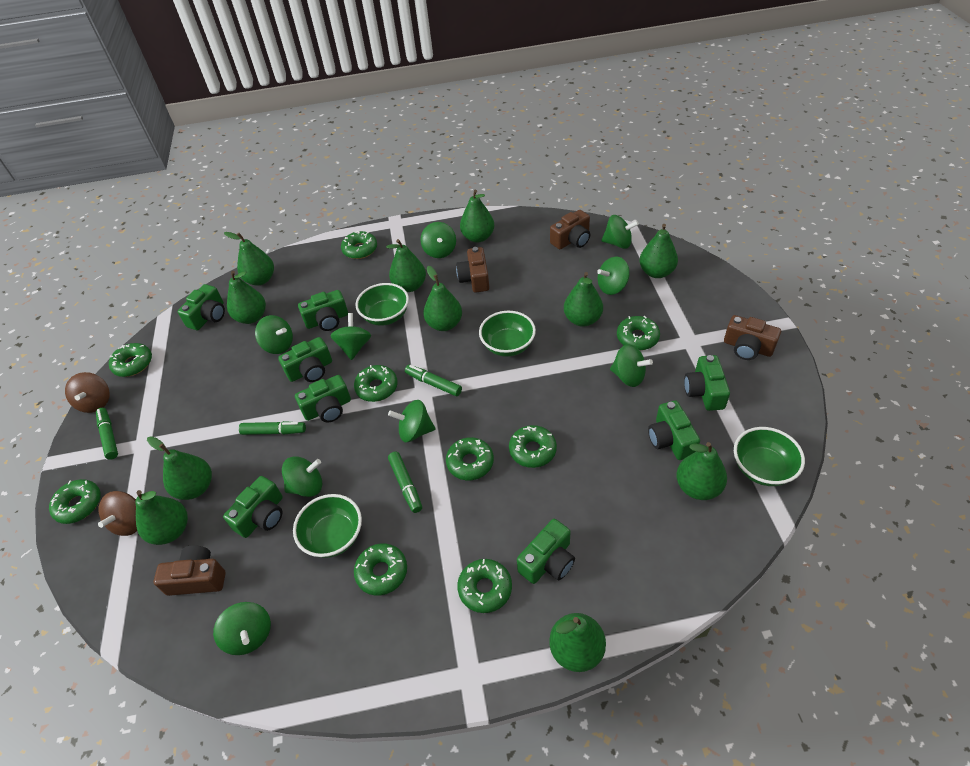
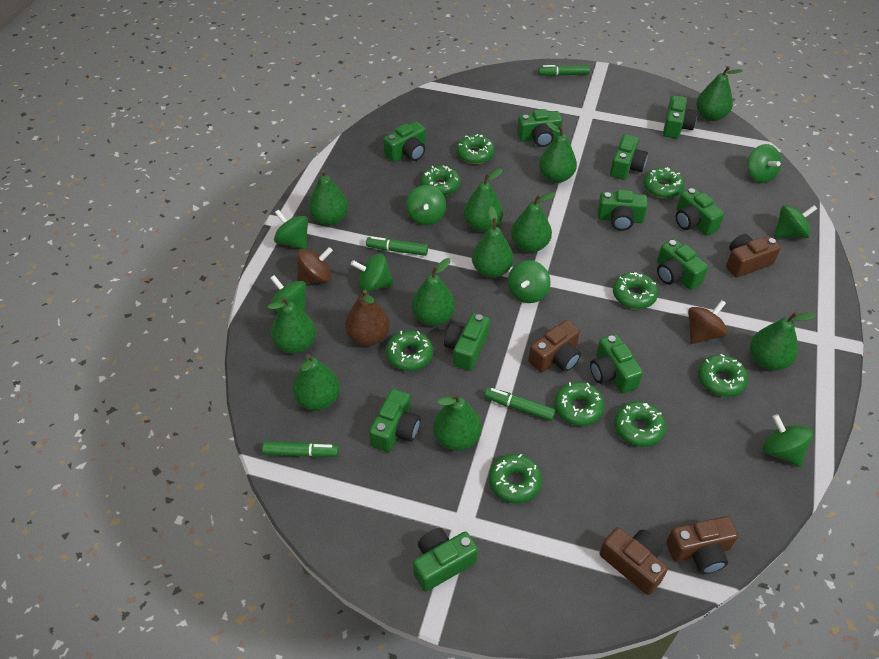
brown pear: none = 0 -> [345,290,390,346] = 1
green bowl: [293,494,362,558] [356,283,409,326] [479,311,536,357] [734,427,805,486] = 4 -> none = 0
green camera: [178,284,225,330] [223,476,283,538] [278,337,332,382] [295,375,351,422] [298,290,348,331] [517,519,575,584] [648,400,700,460] [684,355,730,411] = 8 -> [369,389,421,452] [383,121,426,162] [413,528,478,592] [444,313,490,371] [517,109,562,147] [590,334,643,393] [598,190,648,231] [610,134,648,180] [657,239,708,290] [663,95,698,138] [676,188,724,236] = 11
green spinning top: [213,602,271,655] [255,315,293,354] [282,456,322,497] [331,313,371,360] [388,400,435,442] [421,222,456,258] [597,257,630,295] [601,215,639,249] [610,344,653,387] = 9 -> [270,275,306,312] [274,209,308,249] [351,254,394,293] [406,185,446,225] [508,260,551,303] [747,144,781,183] [763,414,813,467] [774,205,817,238] = 8

